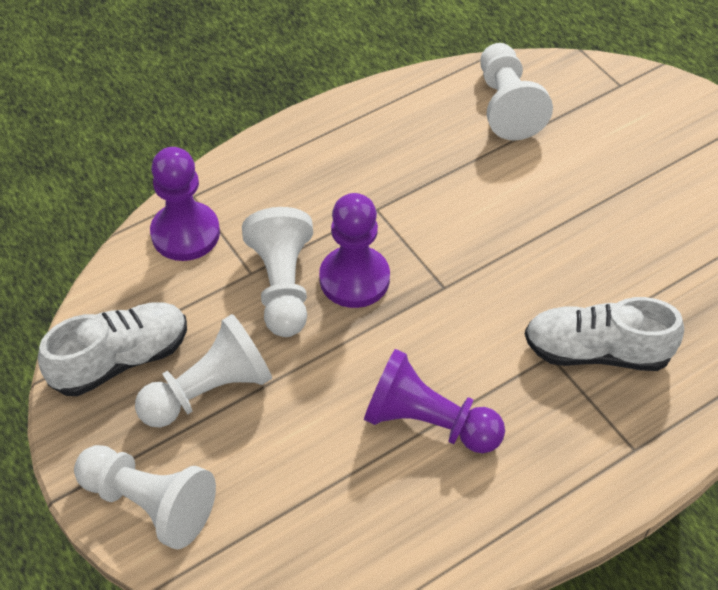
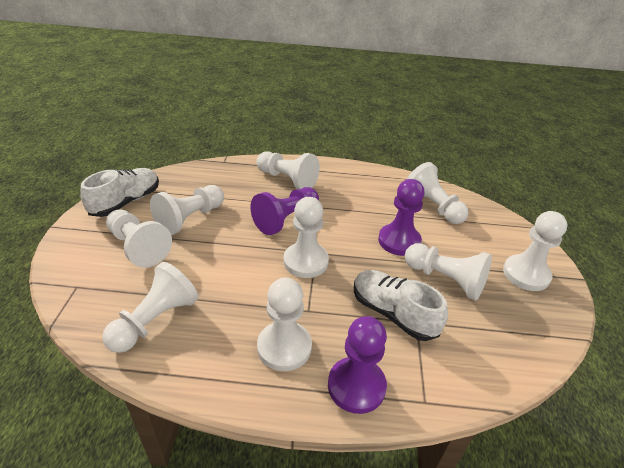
white pawn: [74,445,216,549] [135,314,272,428] [242,207,313,337] [480,43,553,140] = 4 -> [102,262,199,353] [106,209,172,268] [150,185,224,235] [257,151,320,189] [257,278,312,371] [284,197,329,278] [405,243,492,301] [407,162,469,224] [503,211,567,291] = 9

